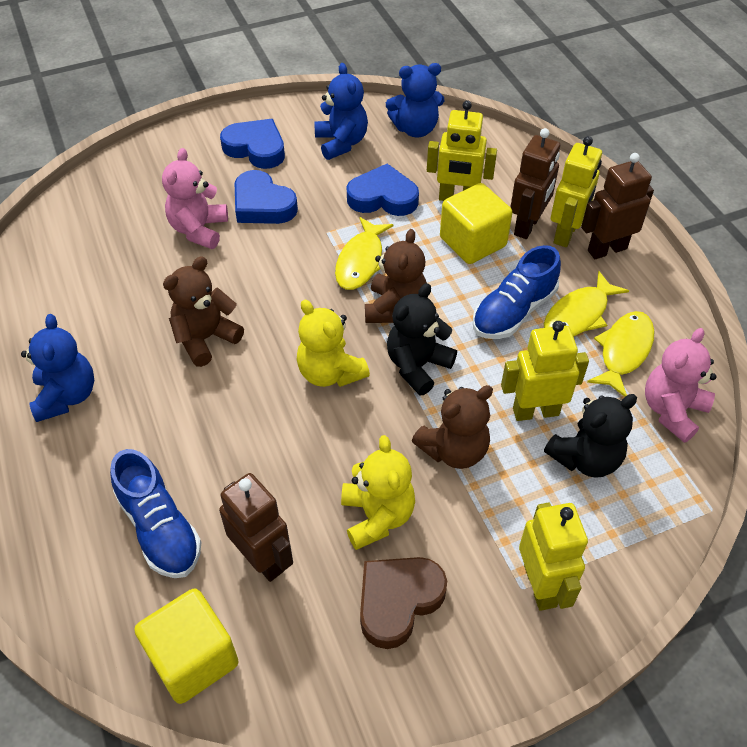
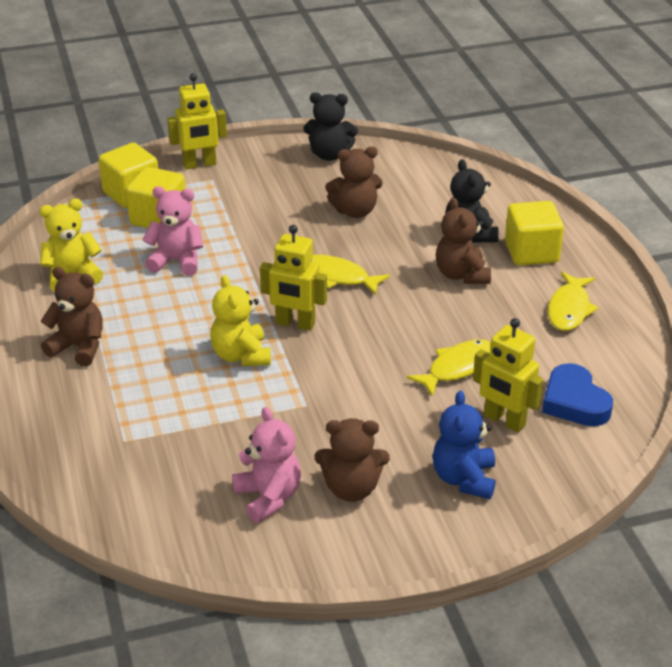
blue heart: [220,119,285,169] [235,170,298,224] [347,164,419,216] = 3 -> [542,363,613,426] = 1
blue shoe: [110,449,201,578] [473,245,561,339] = 2 -> none = 0
blue teddy bear: [21,314,94,422] [315,63,368,160] [386,63,444,137] = 3 -> [433,391,496,499] = 1
brown heart: [360,557,447,649] = 1 -> none = 0
brown robot: [219,473,293,582] [510,128,560,239] [581,153,654,259] = 3 -> none = 0
brown teddy bear: [163,256,244,367] [365,229,427,323] [412,385,493,469] = 3 -> [41,267,103,366] [314,418,390,502] [325,147,383,218] [436,198,491,284] = 4
yellow cube: [134,588,239,704] [440,183,512,264] = 2 -> [99,143,158,208] [126,167,185,228] [505,201,564,265] = 3
yellow robot: [427,100,497,201] [501,321,589,421] [519,503,588,611] [551,136,602,247] = 4 -> [167,73,227,170] [260,225,327,331] [473,318,543,433] = 3

